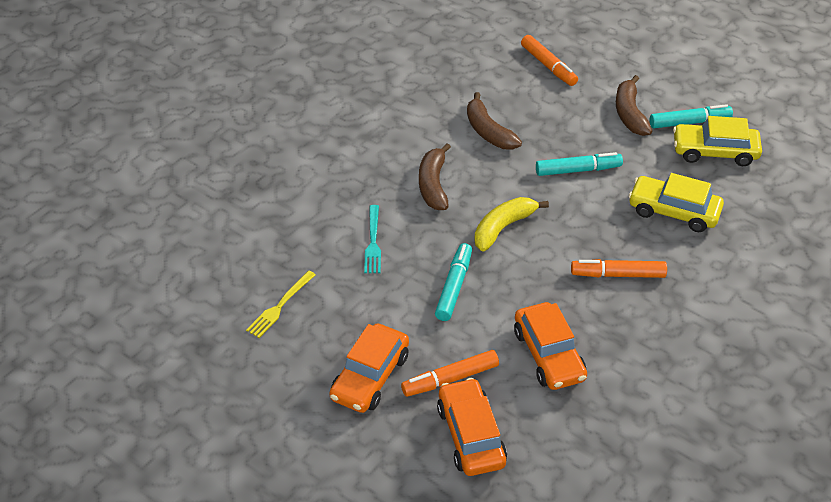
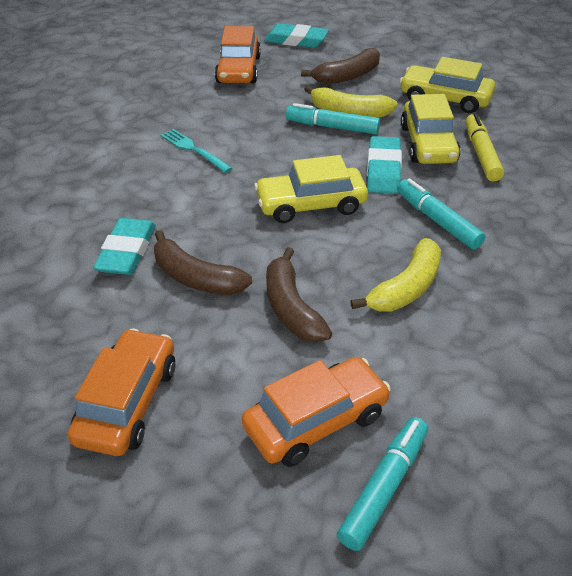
orange marker: [401,350,499,397] [521,35,578,86] [571,259,667,278] = 3 -> none = 0
turquoise eraser: none = 0 -> [93,218,156,275] [264,23,329,48] [367,136,402,194] = 3
yellow banana: [474,197,549,252] = 1 -> [304,85,398,118] [350,238,441,311] = 2
yellow car: [628,173,724,232] [673,116,762,166] = 2 -> [254,155,368,223] [399,57,495,113] [401,94,461,164] = 3
yellow fork: [246,271,316,338] = 1 -> none = 0
yellow marker: none = 0 -> [465,113,504,182] = 1

